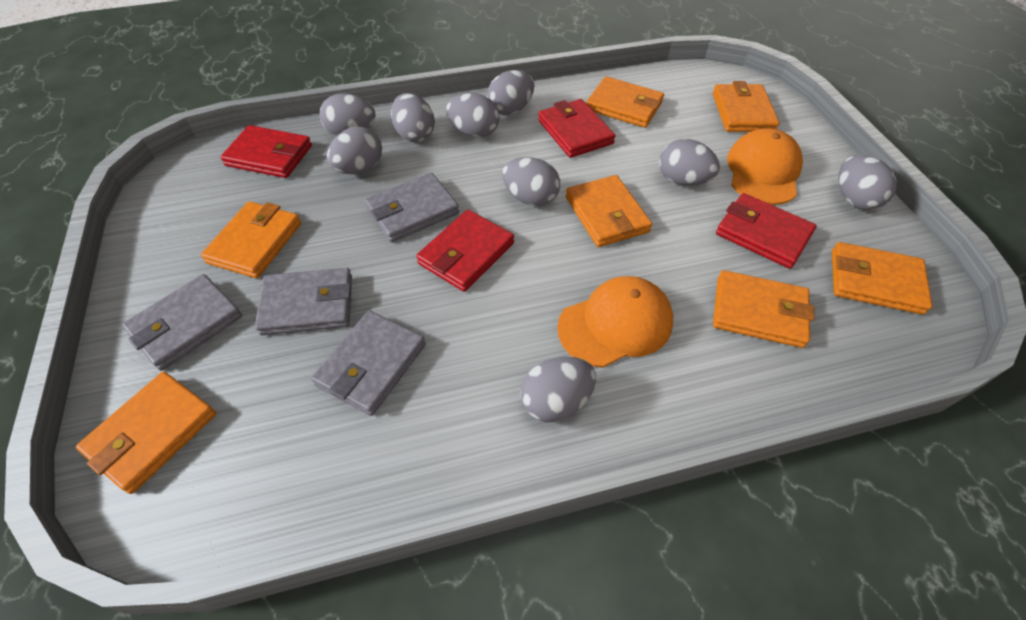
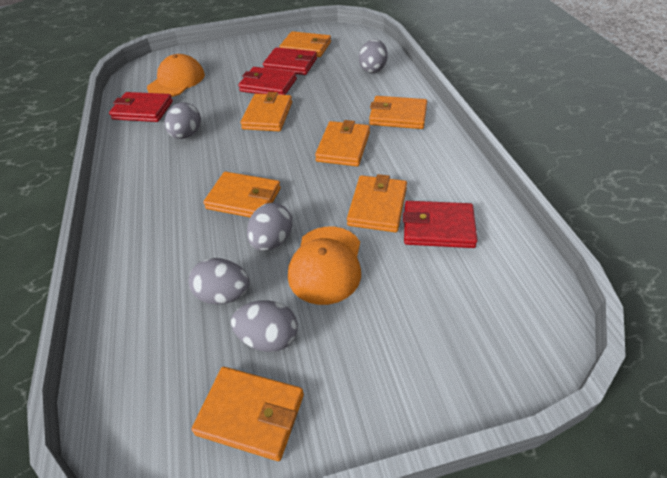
grey egg: [319,93,375,136] [327,127,382,174] [391,93,435,142] [446,93,500,138] [487,70,534,115] [502,157,560,206] [520,357,596,422] [659,139,720,186] [838,155,897,210] = 9 -> [165,102,201,139] [189,258,250,304] [231,300,298,352] [247,203,293,251] [359,39,388,73] = 5
grey wallet: [122,274,242,371] [255,268,352,335] [311,311,426,416] [365,173,459,242] = 4 -> none = 0

